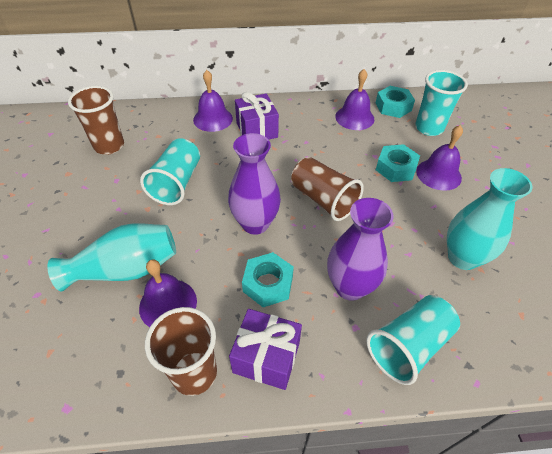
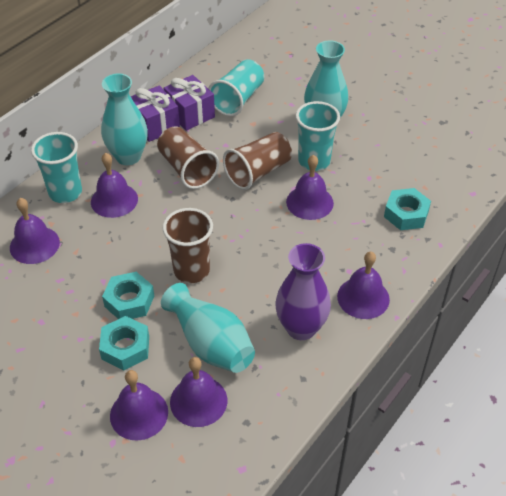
purple bell: [139,259,197,327] [193,70,233,132] [335,69,374,130] [416,125,463,191] = 4 -> [10,198,60,264] [91,153,138,218] [110,370,168,441] [170,357,227,427] [286,155,334,220] [337,252,390,319] = 6
purple vase: [228,133,281,235] [327,198,394,301] = 2 -> [275,243,331,340] = 1
turquoise vase: [47,223,176,291] [447,168,532,270] = 2 -> [101,74,148,165] [161,283,255,373] [304,40,348,118] = 3

